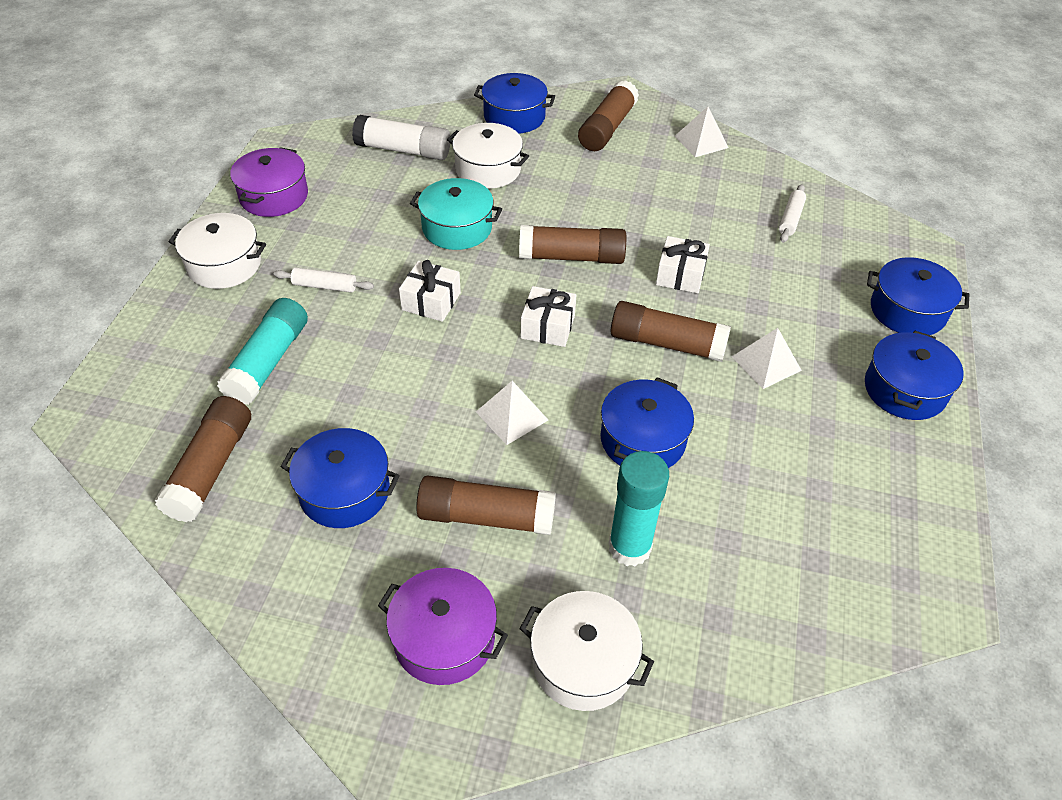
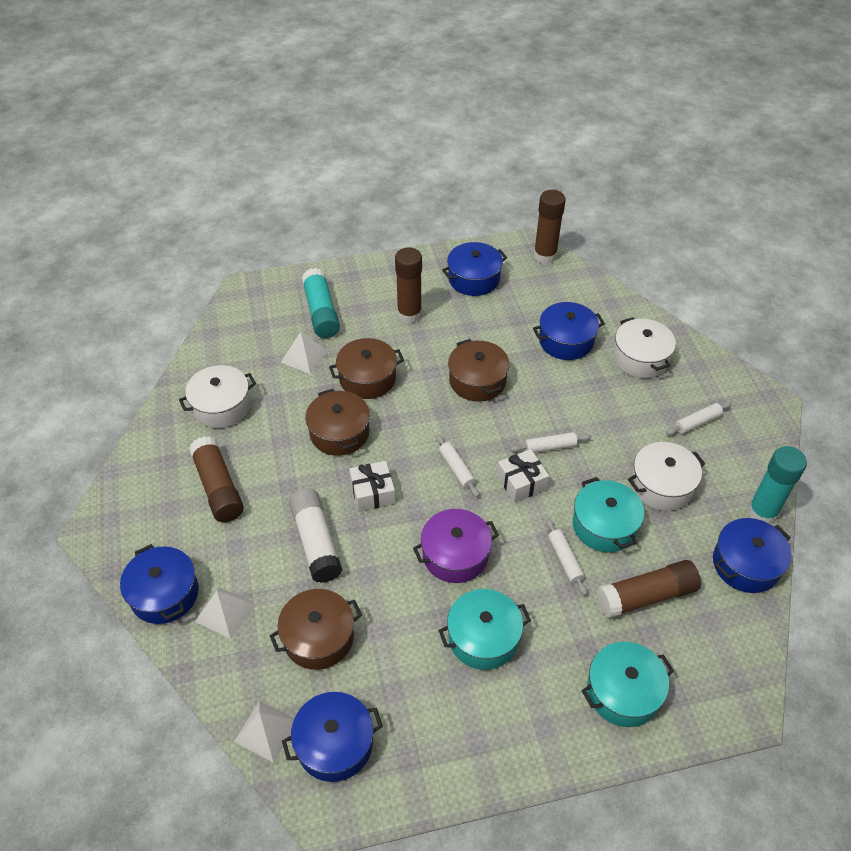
brown glue stick: [155,396,251,522] [416,476,556,535] [519,225,626,264] [578,80,639,151] [611,301,731,362] = 5 -> [189,436,244,522] [395,247,422,323] [534,190,566,264] [596,560,701,618] = 4
brown pot: none = 0 -> [270,589,362,670] [306,389,370,456] [329,338,404,399] [448,339,510,402] = 4
purple pot: [230,147,308,217] [378,568,508,685] = 2 -> [413,509,499,583] = 1
turquoise pot: [410,178,502,250] = 1 -> [438,589,531,670] [573,477,644,552] [582,642,674,727] = 3
white gift: [399,260,461,322] [521,286,576,347] [656,236,710,293] = 3 -> [349,461,395,512] [497,449,549,503] = 2
white rolling pin: [274,267,374,293] [779,184,806,243] = 2 -> [436,434,479,497] [510,432,591,453] [546,519,587,596] [666,402,732,435] = 4

